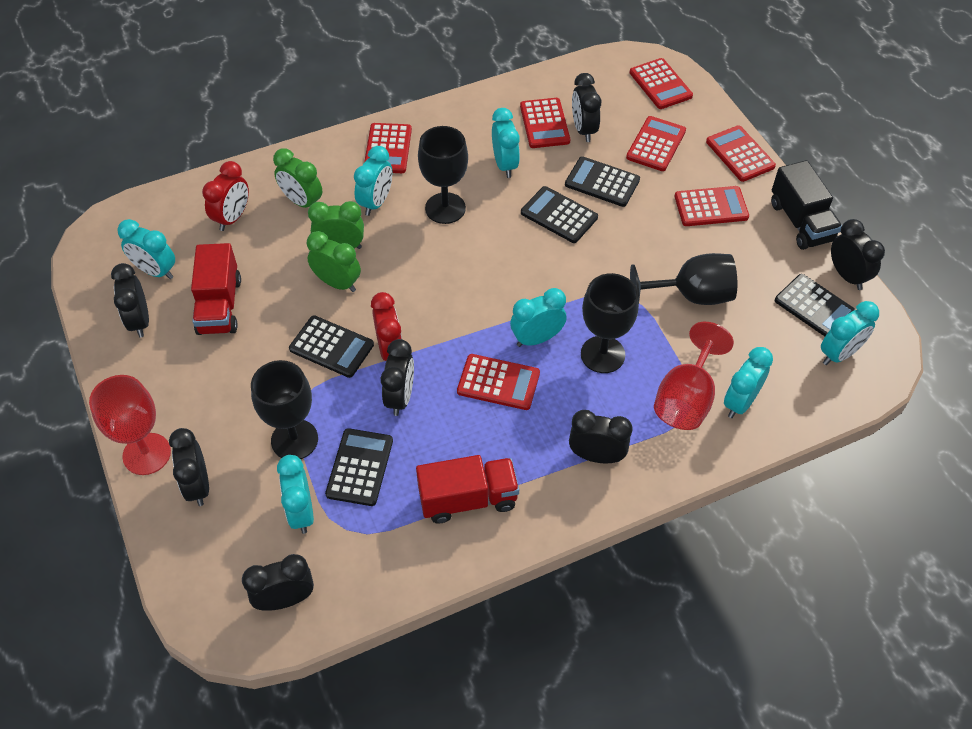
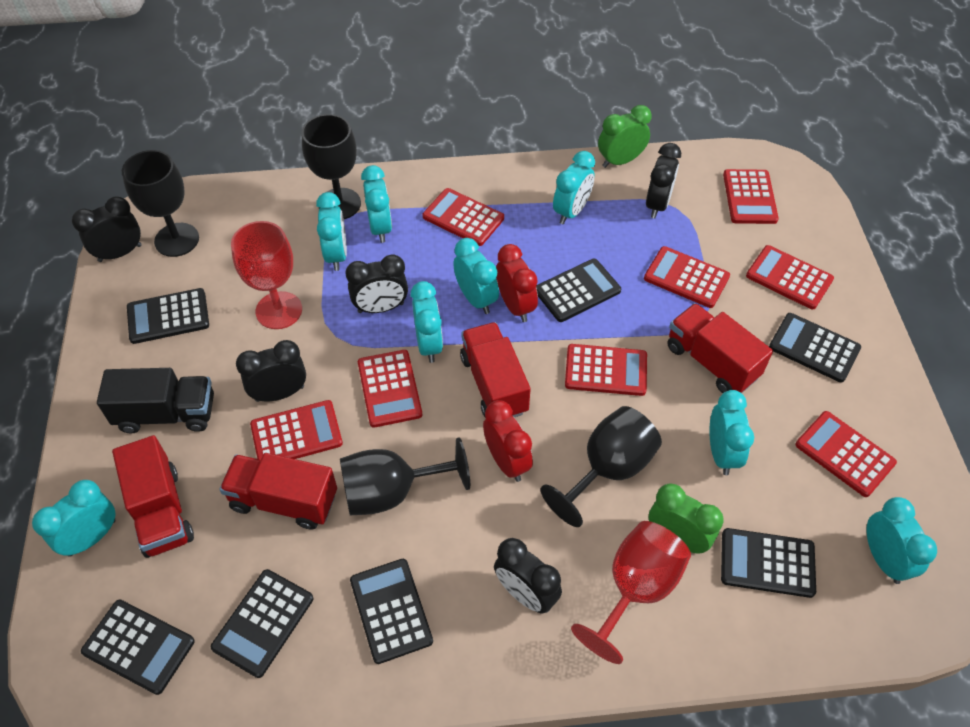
black calculator: [289,315,374,378] [325,428,393,506] [521,186,598,243] [565,156,640,207] [775,274,856,336] = 5 -> [81,600,195,695] [127,288,209,344] [211,569,314,678] [350,559,433,664] [536,259,621,322] [721,528,816,598] [769,313,861,382] = 7
black clock: [111,263,149,338] [169,428,209,506] [242,554,314,611] [381,339,414,416] [569,410,632,463] [572,73,601,142] [831,219,885,290] = 7 -> [72,196,142,262] [236,340,306,402] [346,254,408,313] [494,538,562,613] [646,143,681,218] = 5
green clock: [273,148,322,208] [307,231,361,292] [308,201,364,249] = 3 -> [598,105,651,168] [649,484,724,553] = 2
red calculator: [364,123,412,173] [457,354,540,410] [520,98,570,148] [626,116,686,171] [630,58,693,109] [675,186,749,226] [706,125,776,182] = 7 -> [250,400,343,460] [358,350,422,428] [423,188,504,246] [565,344,647,396] [644,246,730,308] [723,169,779,224] [746,245,834,309] [795,411,897,497] = 8
red truck: [191,243,241,335] [416,455,519,524] = 2 -> [112,435,194,558] [219,453,337,530] [460,322,530,417] [667,303,773,393] = 4
turquoise clock: [117,219,175,279] [277,455,314,534] [354,146,392,216] [492,108,520,178] [510,288,567,347] [724,347,773,418] [821,301,879,365] = 7 -> [32,480,116,557] [316,192,347,271] [361,165,392,243] [411,281,443,363] [453,238,499,314] [553,151,595,224] [709,390,754,475] [866,497,937,584] = 8

